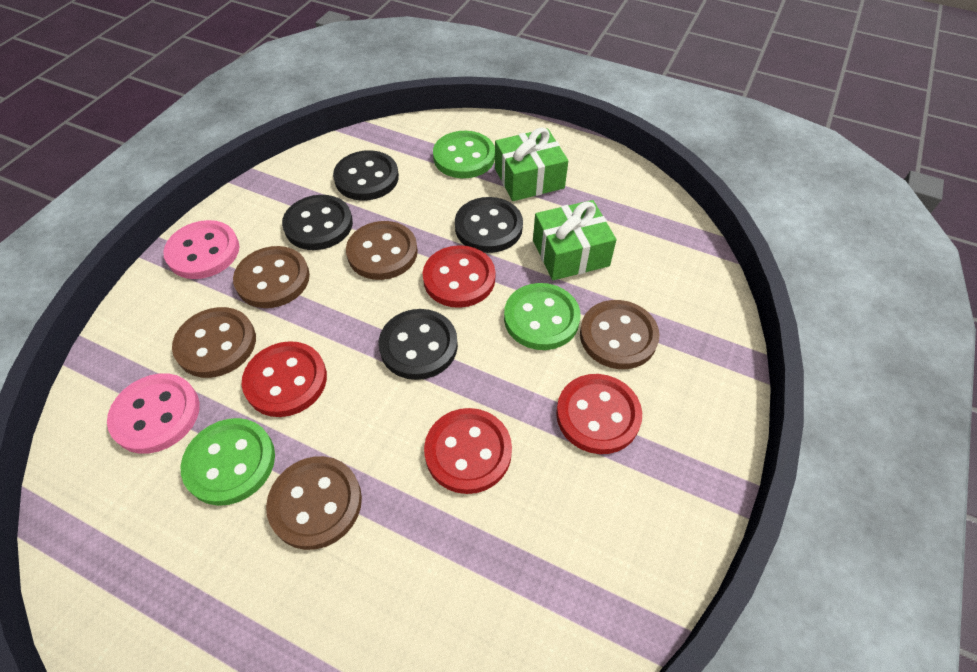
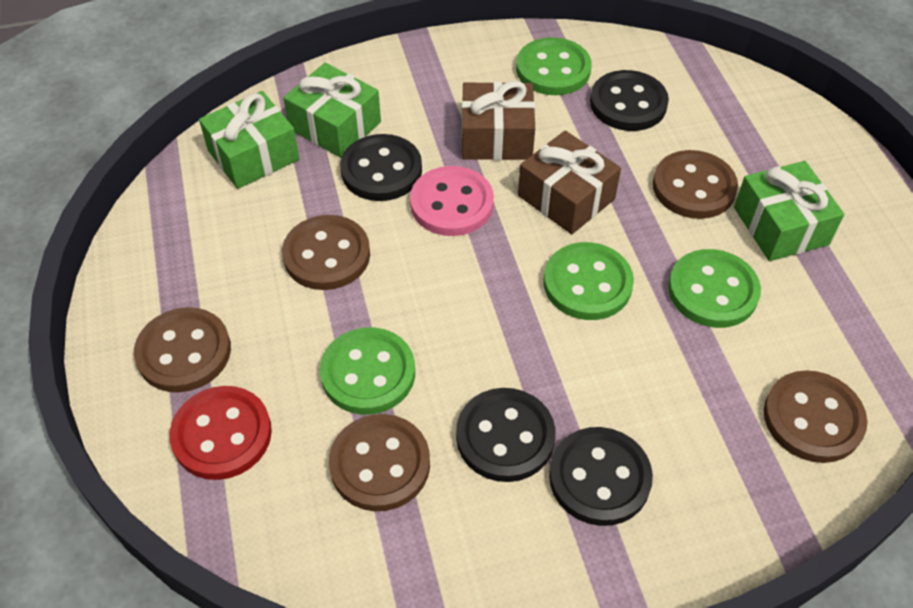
brown gift: none = 0 -> [462,81,535,160] [518,130,621,234] = 2
green button: [181,418,275,506] [433,131,495,178] [504,283,581,350] = 3 -> [320,327,415,415] [516,37,591,95] [544,242,634,320] [668,249,761,328] = 4
green gift: [495,127,568,201] [533,200,616,280] = 2 -> [199,91,300,189] [283,63,381,158] [734,161,844,261] = 3
pink button: [107,373,200,454] [163,220,239,279] = 2 -> [410,166,494,236] = 1
red button: [241,341,327,417] [423,245,495,308] [424,408,512,494] [556,374,642,454] = 4 -> [170,386,272,480] = 1

